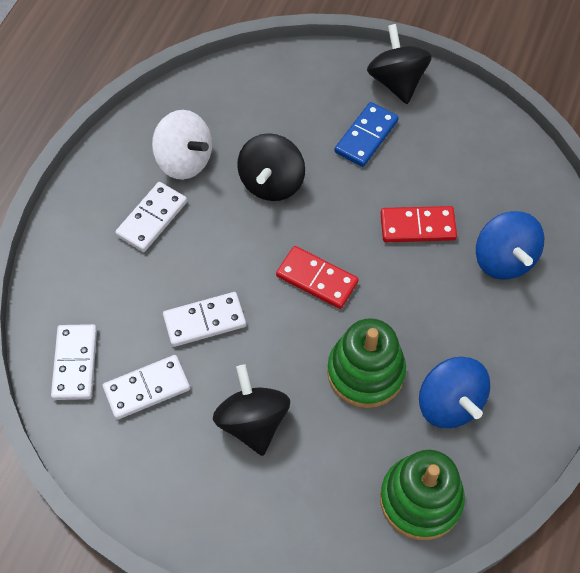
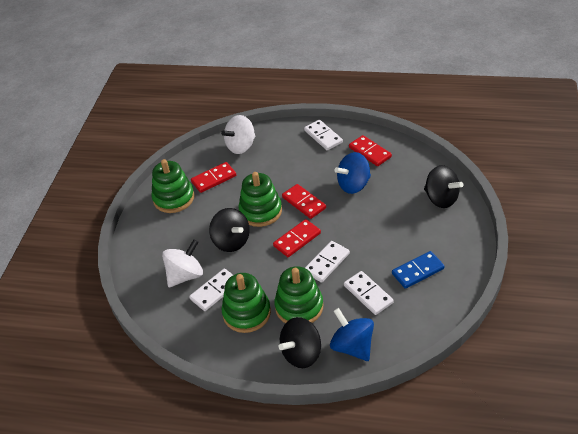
green stacking toy: [327,318,406,408] [380,450,465,540] = 2 -> [152,159,194,213] [221,273,271,333] [238,172,282,227] [274,266,323,323] = 4
red domino: [276,246,359,309] [381,206,457,242] = 2 -> [191,162,236,193] [273,219,321,257] [282,184,326,219] [349,135,392,166] = 4
white spinning top: [152,110,212,180] = 1 -> [162,239,203,287] [221,115,255,154] = 2

